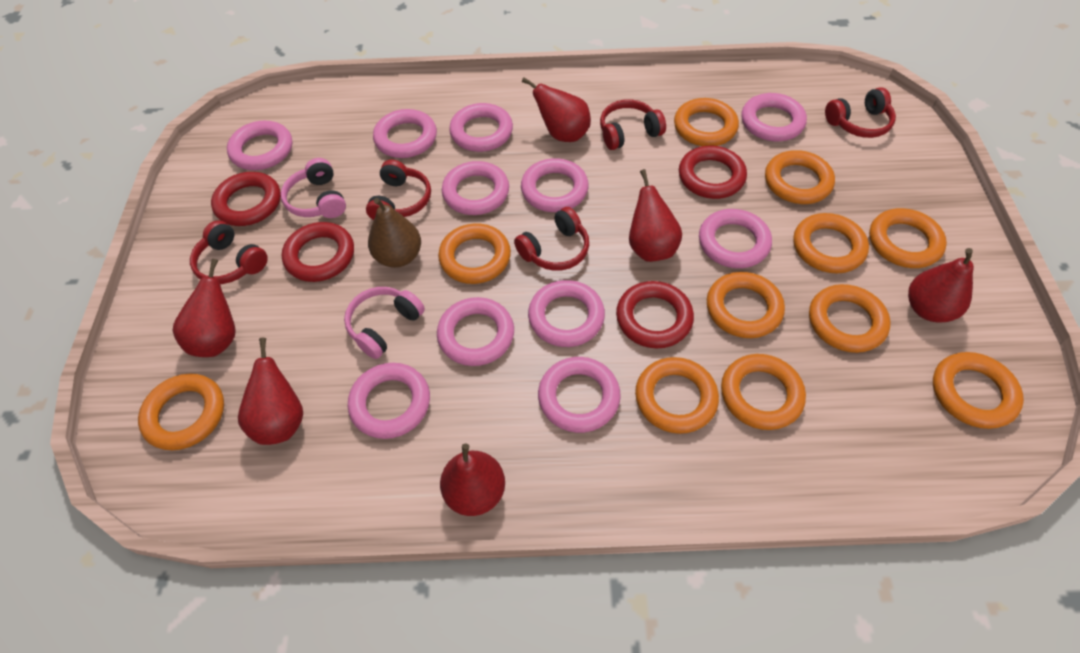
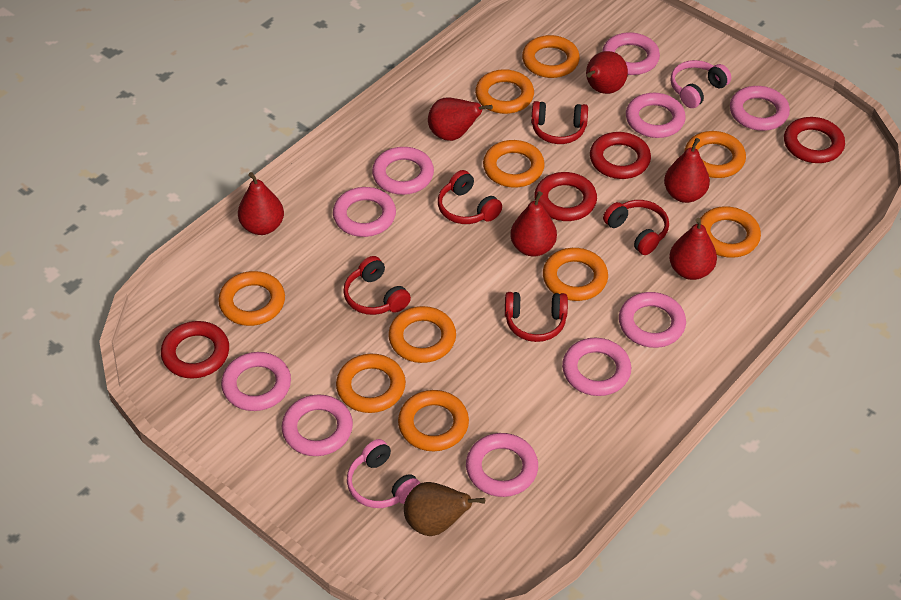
orange ring: [138,373,224,450] [438,223,511,284] [635,357,719,434] [674,98,739,146] [707,272,785,338] [721,354,806,430] [765,150,835,204] [793,213,869,273] [809,284,891,353] [869,208,947,268] [933,352,1024,429] = 11 -> [218,271,285,326] [336,354,406,413] [388,306,456,363] [398,390,469,451] [475,69,534,114] [483,140,545,188] [522,35,580,78] [543,248,608,301] [685,131,746,178] [700,206,761,258] = 10
pink ring: [227,121,292,170] [348,363,430,439] [373,109,437,158] [437,297,514,366] [442,161,509,215] [449,103,513,152] [521,158,589,212] [528,280,605,347] [538,357,621,433] [699,209,772,268] [741,93,807,141] = 11 -> [221,352,291,411] [282,394,353,456] [333,187,396,237] [372,147,434,195] [466,433,538,497] [562,338,631,396] [602,32,660,75] [619,292,686,348] [626,93,686,138] [730,86,790,131] = 10

